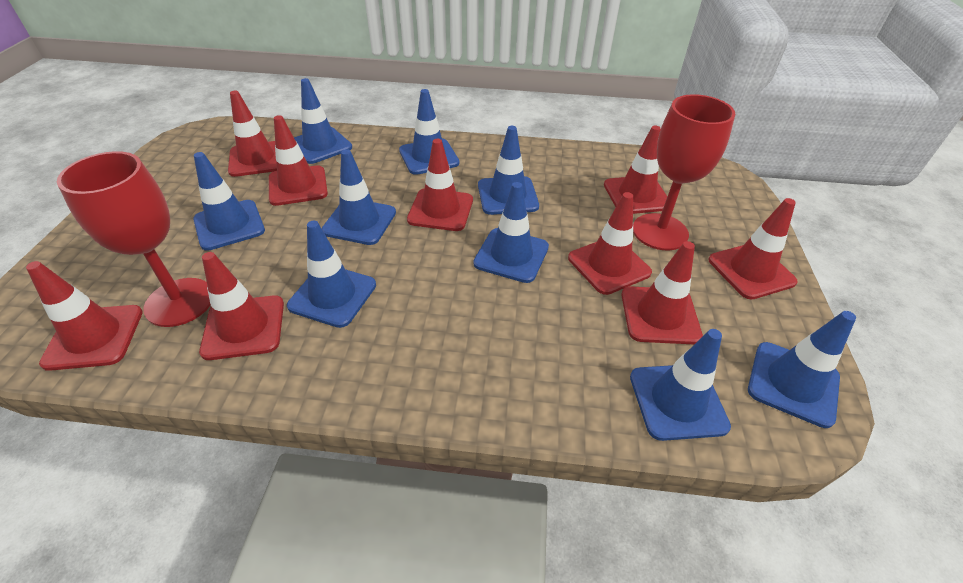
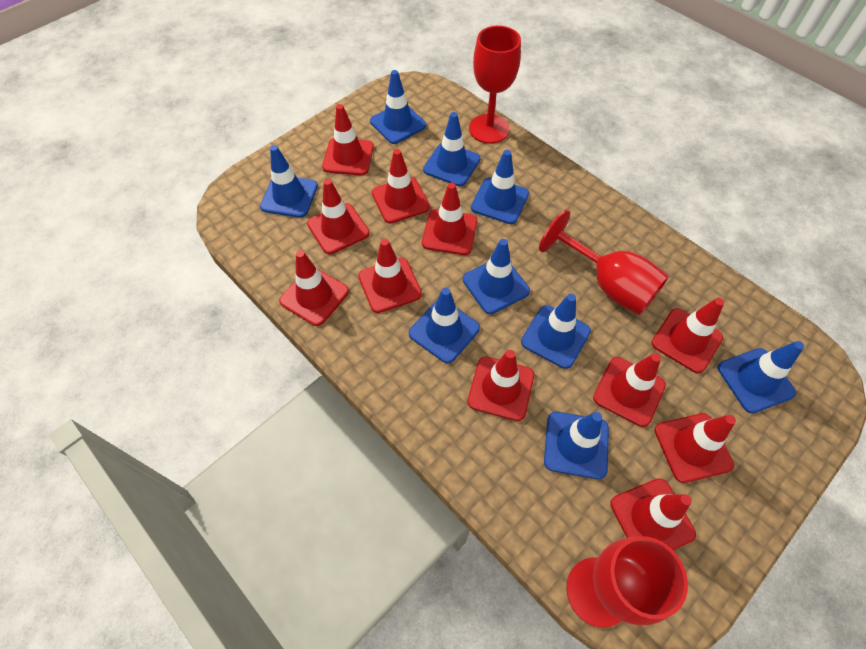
red goblet: [57,151,211,327] [633,94,735,250] = 2 -> [469,26,521,144] [539,210,669,315] [566,536,688,628] = 3
red traffic cone: [26,261,143,371] [199,252,284,360] [228,91,277,177] [269,115,328,206] [407,139,473,231] [568,192,652,295] [604,126,667,214] [621,241,703,344] [709,198,798,299] = 9 -> [279,250,349,326] [307,179,369,254] [322,104,374,175] [358,239,422,313] [372,149,430,223] [422,183,477,255] [467,350,534,421] [593,353,666,427] [610,478,696,550] [651,298,724,373] [654,413,736,483] = 11

